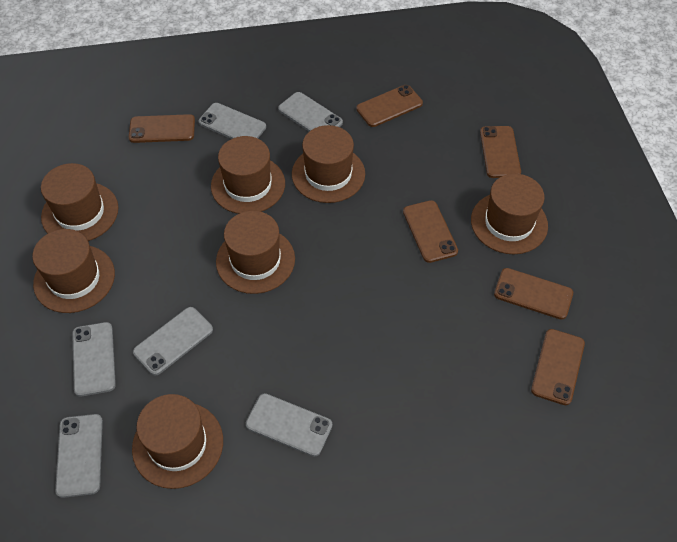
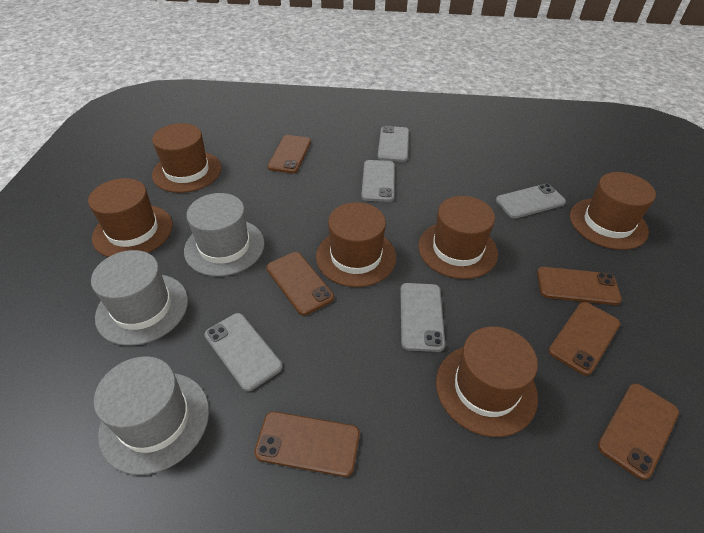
brown hat: [32,229,115,313] [41,163,118,241] [132,394,223,489] [211,136,285,214] [216,211,295,294] [292,125,365,203] [471,174,548,254] = 7 -> [88,178,173,257] [152,123,221,193] [316,202,396,287] [418,196,498,279] [436,326,538,437] [570,172,656,250] = 6
grey hat: none = 0 -> [91,250,188,346] [94,356,209,475] [184,193,265,276] = 3
grey phone: [55,414,103,498] [72,322,116,397] [133,307,213,376] [199,103,266,139] [246,393,332,457] [278,92,343,132] = 6 -> [204,313,282,391] [361,160,395,202] [378,126,409,162] [400,283,445,352] [496,184,566,219] = 5

